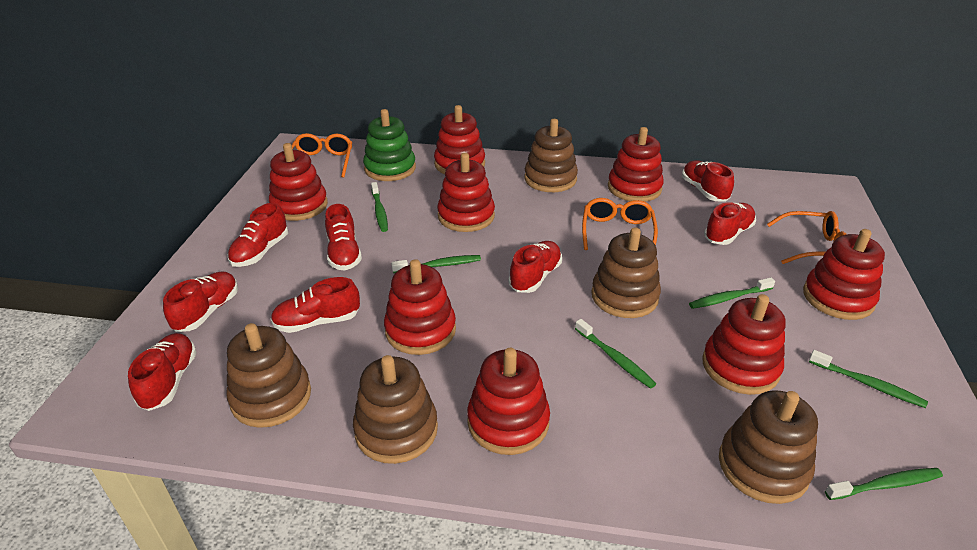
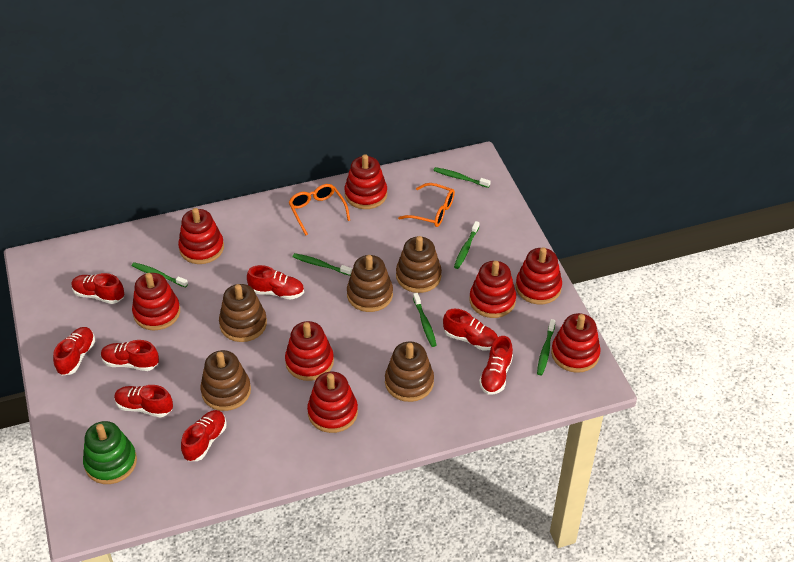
orange glasses: [292,133,352,178] [582,198,658,250] [767,211,847,264] = 3 -> [289,184,350,235] [398,183,455,227] = 2

